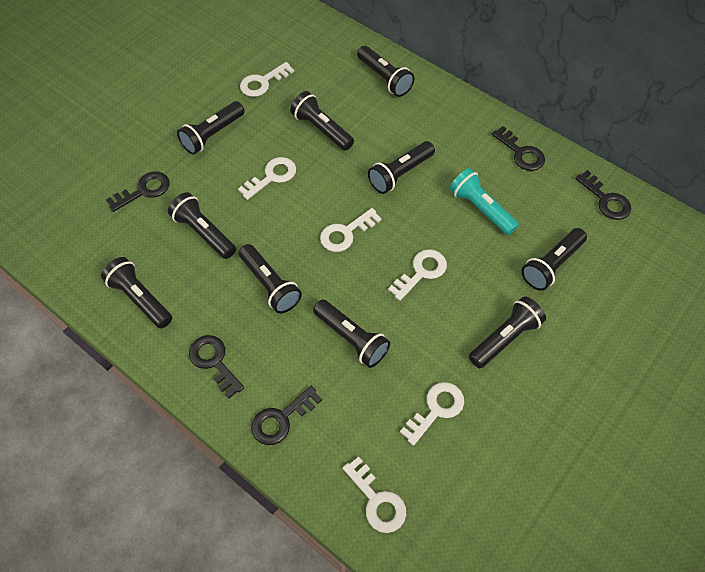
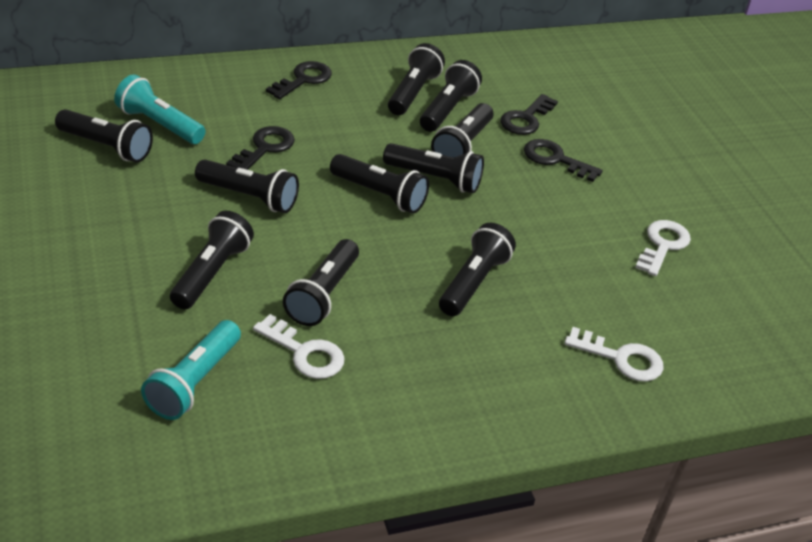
black key: [106,172,170,212] [189,335,244,398] [251,386,322,445] [492,126,545,171] [575,170,631,220] = 5 -> [226,126,295,170] [266,61,332,99] [500,94,558,135] [524,139,603,182] = 4
turquoise flashlight: [449,168,519,235] = 1 -> [114,74,205,144] [141,320,241,420] = 2
white key: [238,157,296,200] [240,62,294,97] [320,208,382,252] [343,456,406,533] [388,249,447,301] [400,382,464,446] = 6 -> [253,314,345,379] [564,327,663,382] [635,220,691,276] = 3

